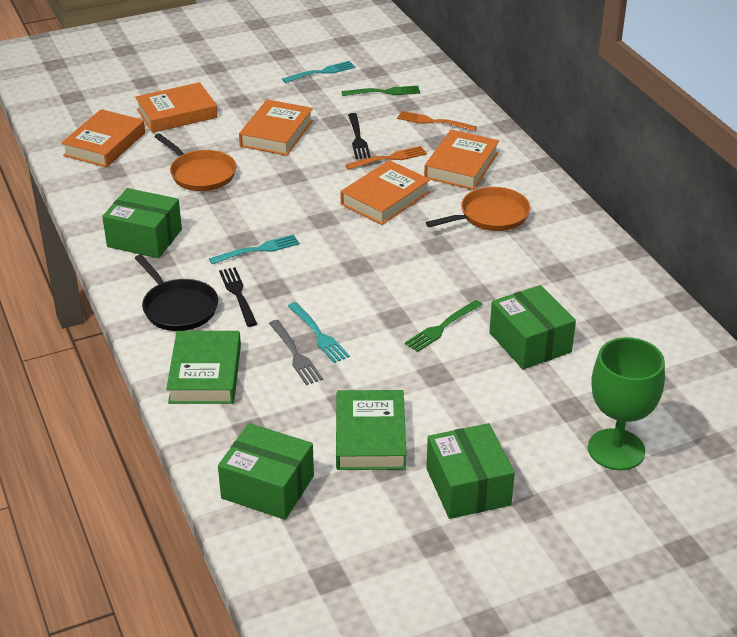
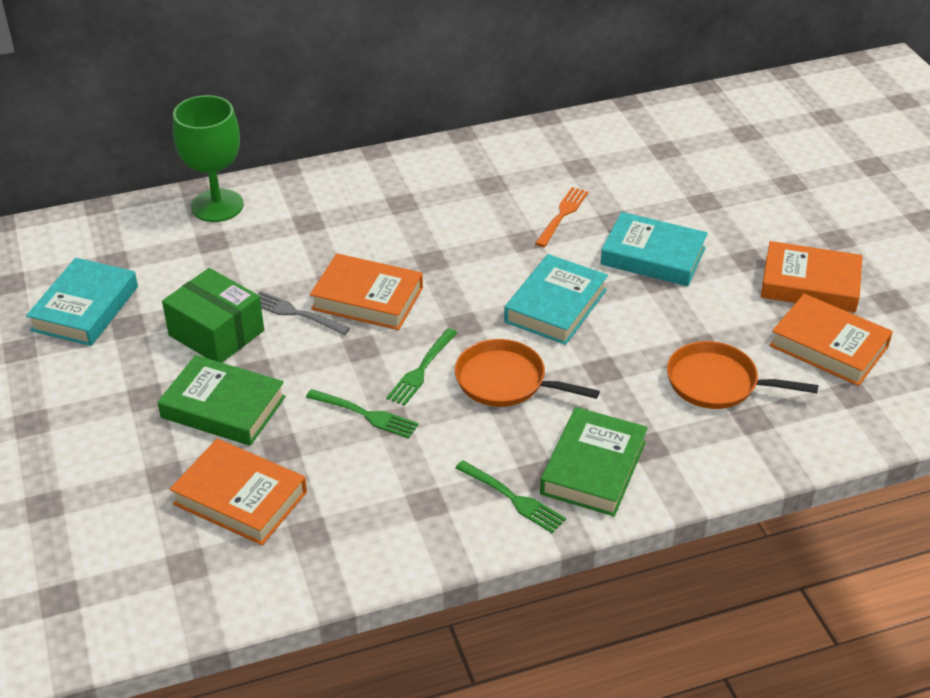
black fork: [219,267,257,327] [348,113,371,159] = 2 -> none = 0
black pan: [135,254,218,331] = 1 -> none = 0
green box: [102,188,182,258] [218,423,314,520] [426,423,515,519] [489,285,576,369] = 4 -> [162,268,264,363] = 1
green fork: [342,86,420,96] [405,300,483,352] = 2 -> [306,389,419,439] [386,328,457,406] [455,460,566,533] = 3
orange book: [61,109,145,167] [135,82,218,133] [239,99,313,156] [341,160,430,225] [424,130,499,190] = 5 -> [170,439,307,545] [310,254,423,330] [761,241,862,312] [769,294,893,386] = 4
orange fork: [345,146,427,170] [397,111,477,132] = 2 -> [535,187,589,247] = 1
turquoise book: none = 0 -> [26,258,138,346] [504,254,608,345] [600,212,708,286] = 3
turquoise fork: [209,234,300,264] [282,61,355,83] [288,302,350,363] = 3 -> none = 0

